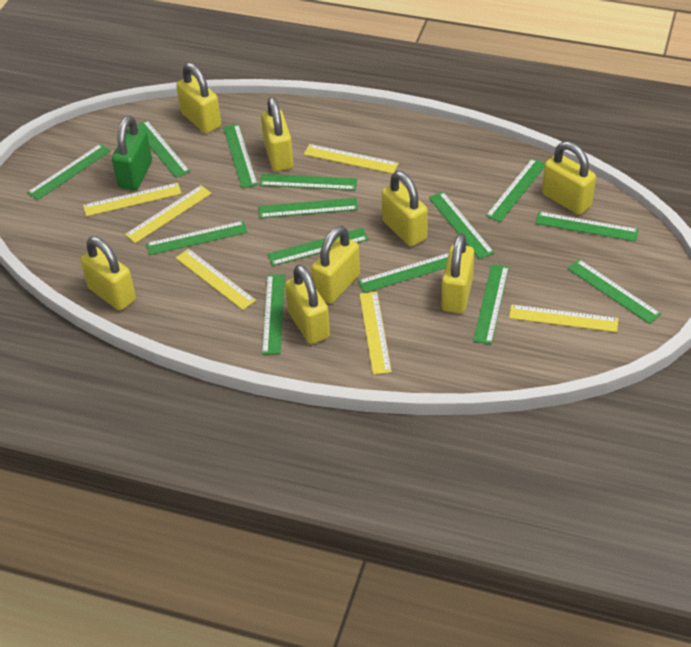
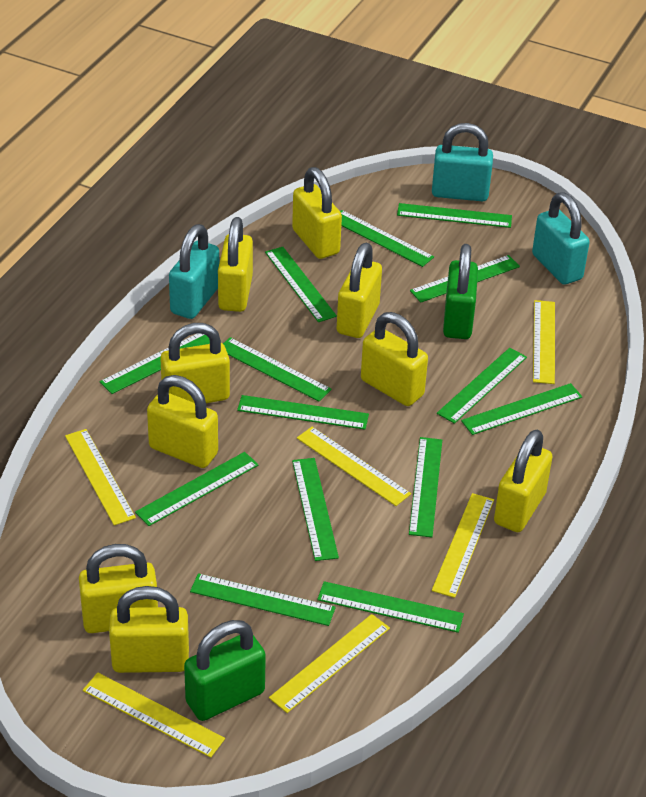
green padlock: [112,116,152,190] = 1 -> [184,620,266,721] [443,244,478,339] = 2
turquoise padlock: none = 0 -> [169,224,219,319] [432,123,493,201] [532,193,590,285] = 3
yellow padlock: [80,237,136,311] [176,63,221,133] [261,97,293,171] [285,264,330,344] [312,226,360,304] [382,171,428,246] [441,233,474,313] [542,141,596,215] = 8 -> [79,544,158,633] [109,586,189,673] [147,375,218,468] [160,323,230,403] [218,217,253,312] [292,167,342,259] [337,243,382,338] [361,312,428,406] [494,430,553,532] = 9

